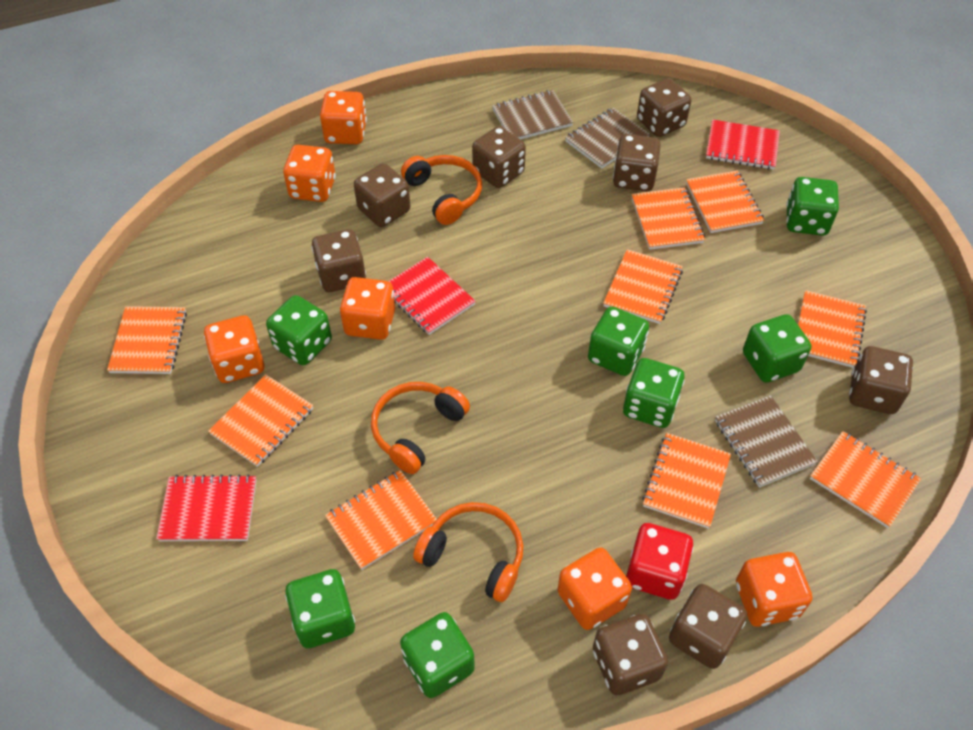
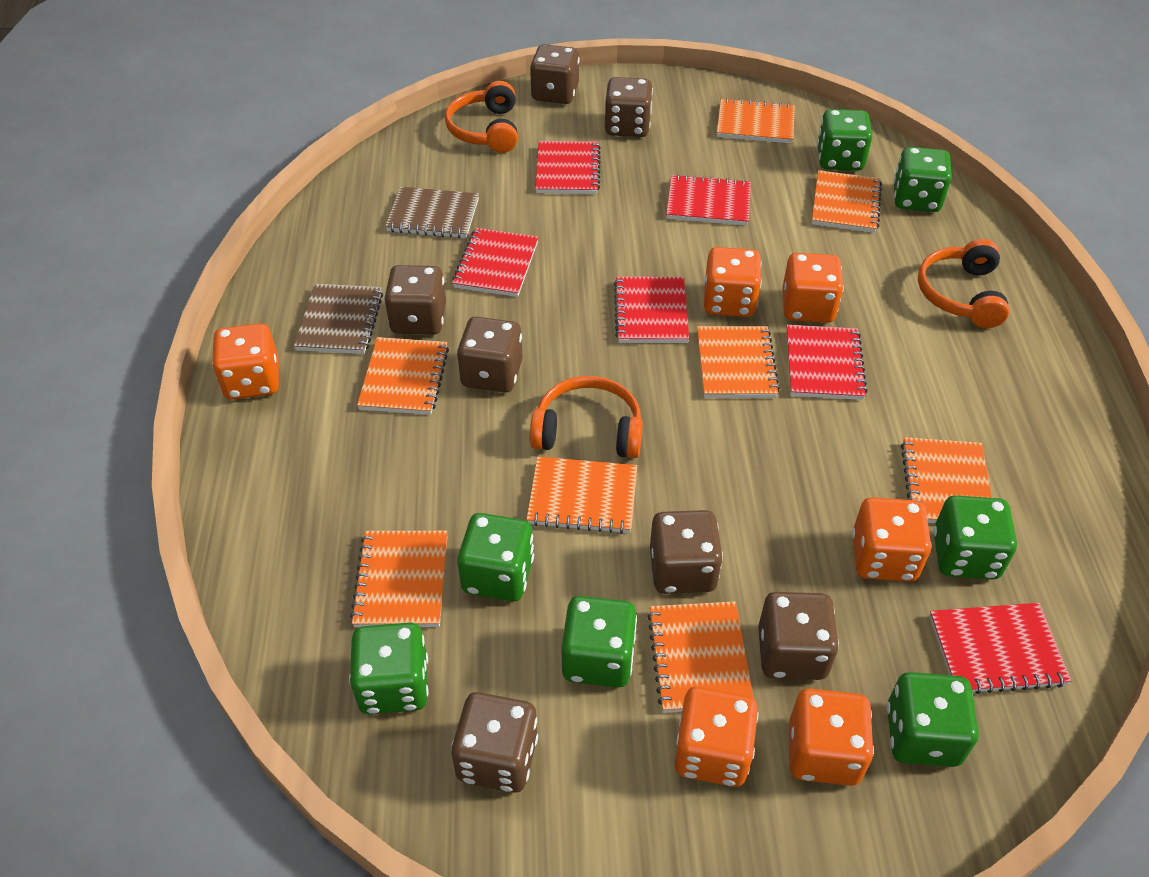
brown dice: [312,229,366,292] [354,163,410,227] [472,126,526,188] [593,614,668,695] [613,134,661,191] [637,78,691,137] [669,584,747,669] [849,346,913,414] = 8 -> [384,265,446,335] [451,692,538,793] [457,317,523,393] [530,44,580,104] [605,77,653,137] [650,510,723,594] [758,592,839,680] = 7
brown notebook: [492,90,573,140] [565,108,650,168] [715,395,818,487] = 3 -> [294,284,383,354] [385,187,479,238] = 2
orange notebook: [107,306,187,374] [208,374,313,467] [325,470,437,570] [603,249,683,324] [631,187,705,250] [642,433,731,529] [686,170,764,233] [798,290,867,368] [810,431,921,528] = 9 -> [350,531,448,627] [357,337,449,415] [526,457,637,534] [647,601,754,713] [697,326,780,398] [717,98,795,143] [812,170,882,233] [901,437,992,523] = 8
red dice: [626,523,693,600] = 1 -> none = 0
red notebook: [156,474,256,541] [388,257,476,335] [706,120,780,170] = 3 -> [452,228,539,297] [535,141,601,194] [614,277,689,343] [666,174,751,225] [786,325,868,400] [930,603,1071,694] = 6

